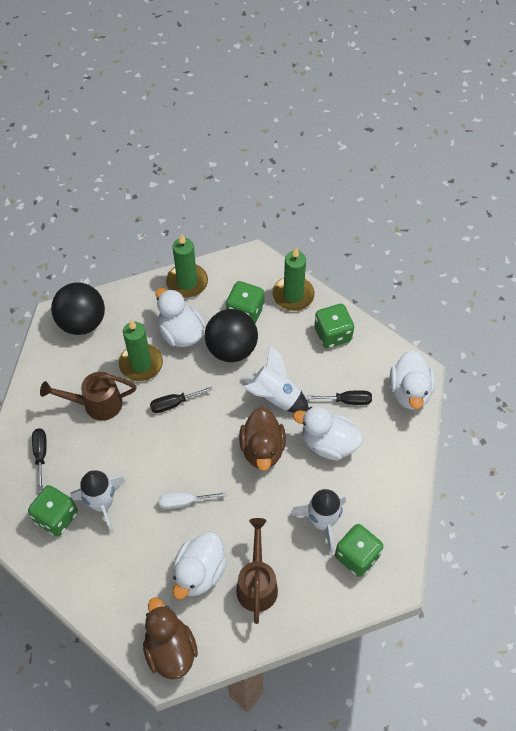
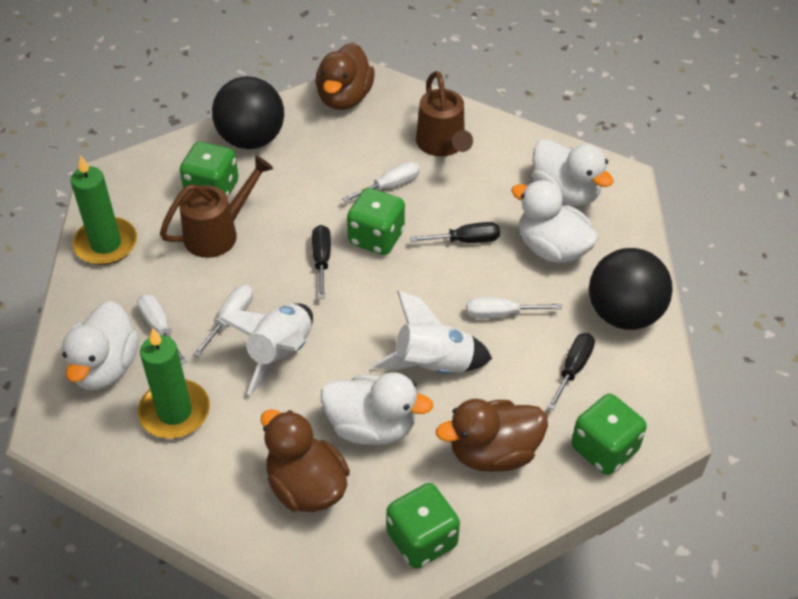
brown duck: [143,598,198,680] [239,407,286,471] = 2 -> [261,409,350,512] [315,43,375,110] [436,399,548,472] = 3
green candle: [119,320,163,381] [166,234,208,298] [272,247,315,311] = 3 -> [71,155,137,265] [138,328,210,439] = 2
white rocket: [70,470,126,533] [241,345,309,413] [291,489,346,553] = 3 -> [219,303,313,395] [372,291,492,374] = 2
white screwdriver: [159,492,227,509] = 1 -> [137,294,187,365] [193,285,253,357] [342,161,420,202] [467,297,562,319] = 4

